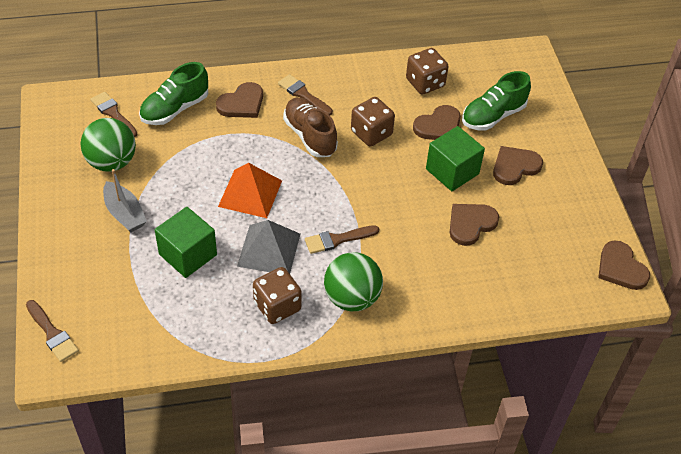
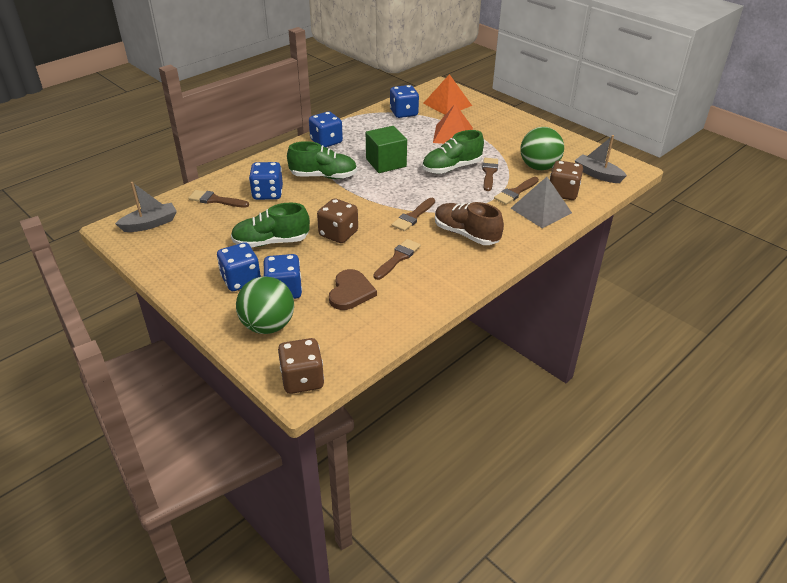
blue dice: none = 0 -> [217,242,261,291] [249,162,283,200] [263,254,302,299] [309,111,343,147] [390,85,419,118] = 5
brown brush: [26,300,79,362] [91,92,137,137] [278,74,333,115] [305,225,379,254] = 4 -> [188,190,249,208] [374,239,421,280] [392,198,435,231] [482,158,498,191] [494,177,539,205] = 5
brown heart: [216,82,263,118] [413,105,461,140] [449,204,499,246] [493,146,543,185] [598,240,650,290] = 5 -> [329,269,377,310] = 1
green cube: [155,207,217,278] [426,126,485,191] = 2 -> [366,126,407,173] = 1
green shoe: [139,62,208,125] [462,71,531,130] = 2 -> [231,203,310,247] [287,141,357,179] [422,130,484,174] = 3
grey boat: [103,169,147,232] = 1 -> [115,182,177,232] [575,135,627,183] = 2
orange pyramid: [218,163,282,218] = 1 -> [423,74,472,115] [433,104,473,144] = 2

